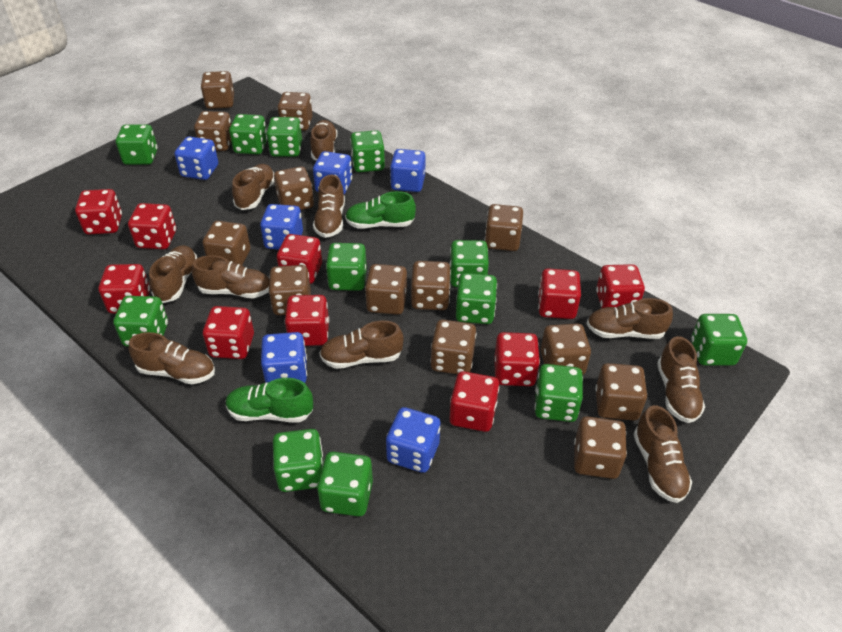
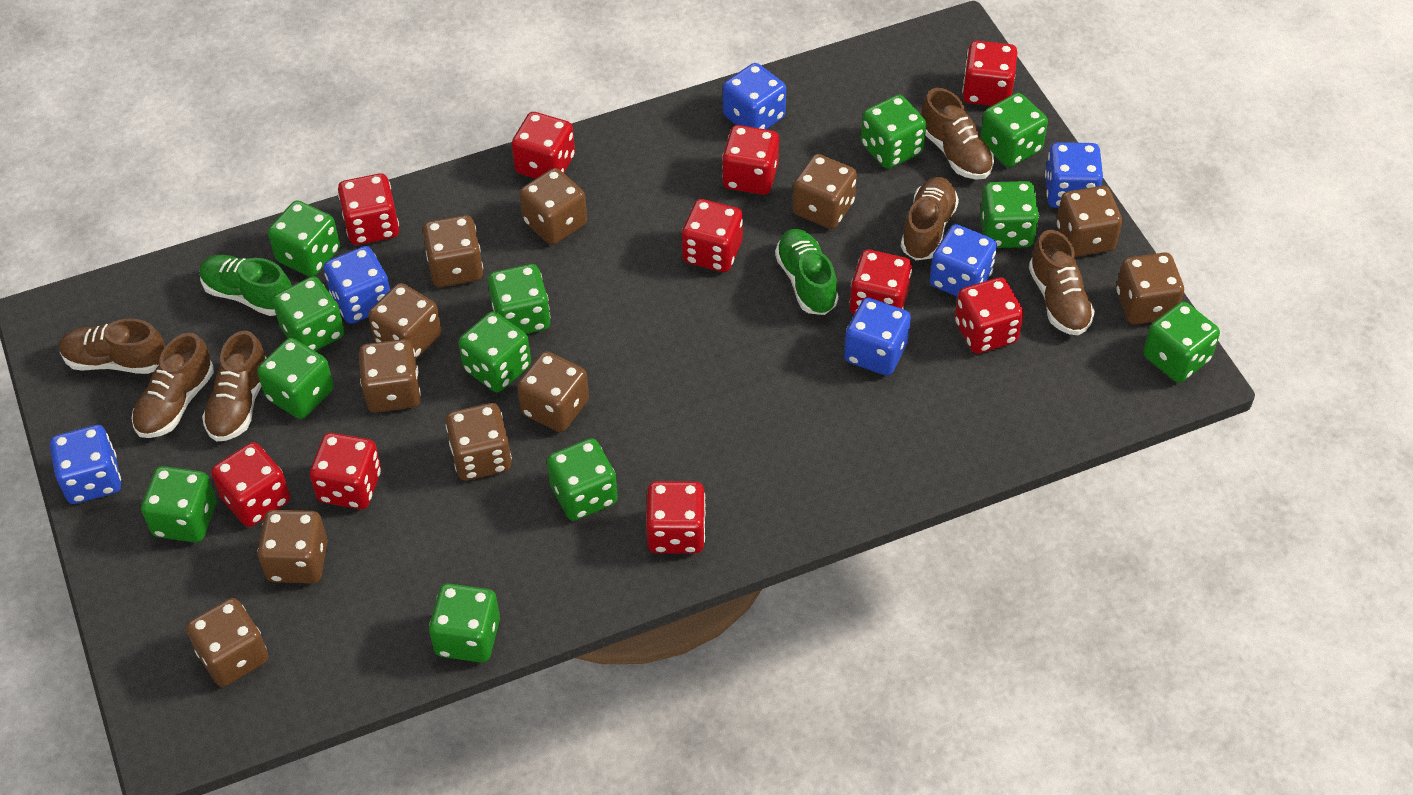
brown dice: [194,111,231,151] [201,71,234,109] [203,221,250,265] [269,265,311,315] [274,166,314,210] [278,92,313,131] [365,264,407,315] [411,261,451,310] [431,320,476,374] [485,204,523,251] [541,323,591,375] [574,416,627,479] [595,363,647,420] = 13 -> [186,598,268,687] [258,510,328,583] [359,339,421,413] [368,283,442,359] [423,215,483,287] [446,403,512,480] [517,351,589,432] [519,168,587,245] [792,154,857,229] [1056,186,1122,257] [1116,252,1184,325] = 11
brown shoe: [129,332,215,384] [149,245,197,303] [192,255,269,298] [232,164,275,210] [310,120,337,161] [313,174,345,238] [319,320,404,369] [587,298,673,339] [633,405,692,503] [657,336,705,423] = 10 -> [59,319,165,374] [132,333,214,438] [202,331,267,442] [901,177,959,260] [922,88,994,180] [1029,230,1095,335] = 6

